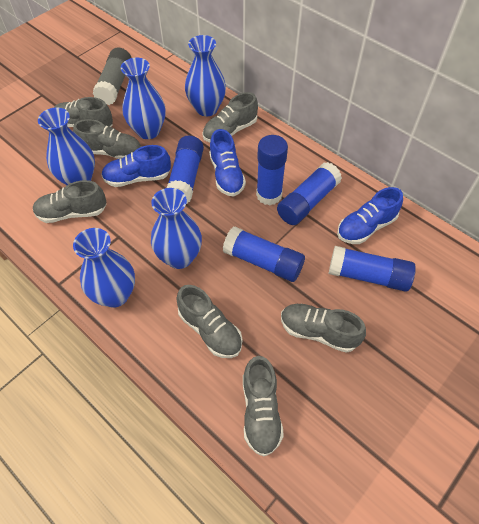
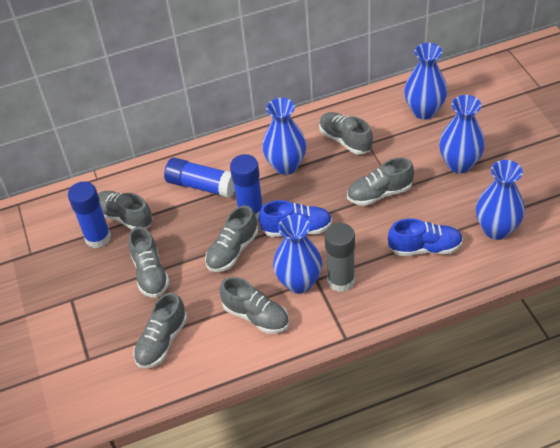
blue glue stick: [167,136,204,204] [223,226,305,282] [256,135,288,205] [277,162,342,225] [329,246,416,292] = 5 -> [68,181,111,248] [164,158,235,198] [230,154,263,220] = 3
blue shoe: [101,145,171,187] [209,129,246,197] [337,187,403,244] = 3 -> [259,200,332,237] [388,218,463,256] = 2

